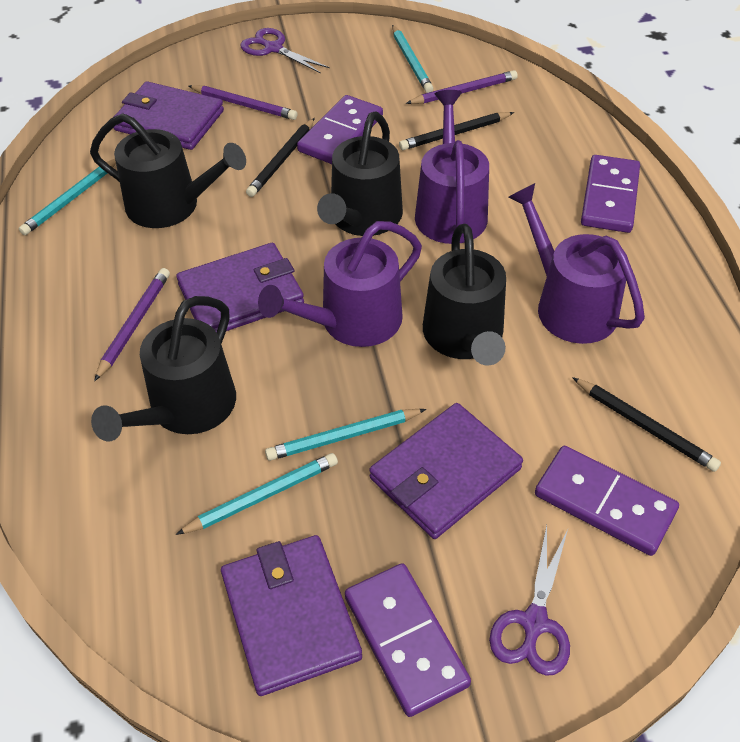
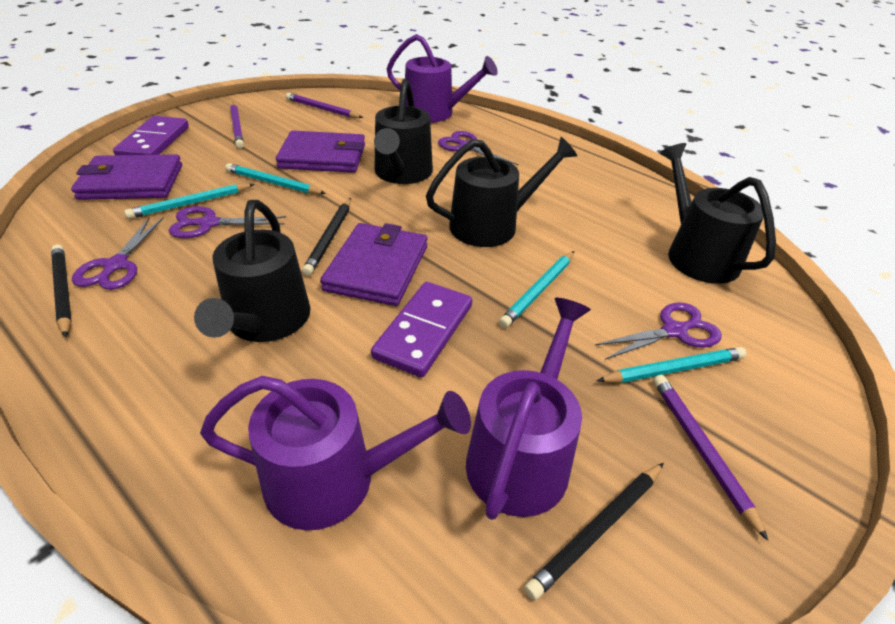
purple domino: [297,95,383,164] [345,563,471,717] [535,446,679,556] [581,155,640,233] = 4 -> [113,116,189,155] [371,282,472,378] = 2
purple scissors: [240,28,330,74] [489,525,570,676] = 2 -> [72,217,164,290] [169,206,286,238] [438,131,519,166] [595,302,722,360] = 4
purple wallet: [114,81,224,150] [176,243,304,332] [221,535,362,696] [369,403,523,539] = 4 -> [71,154,182,200] [276,130,365,173] [320,223,427,306] = 3

